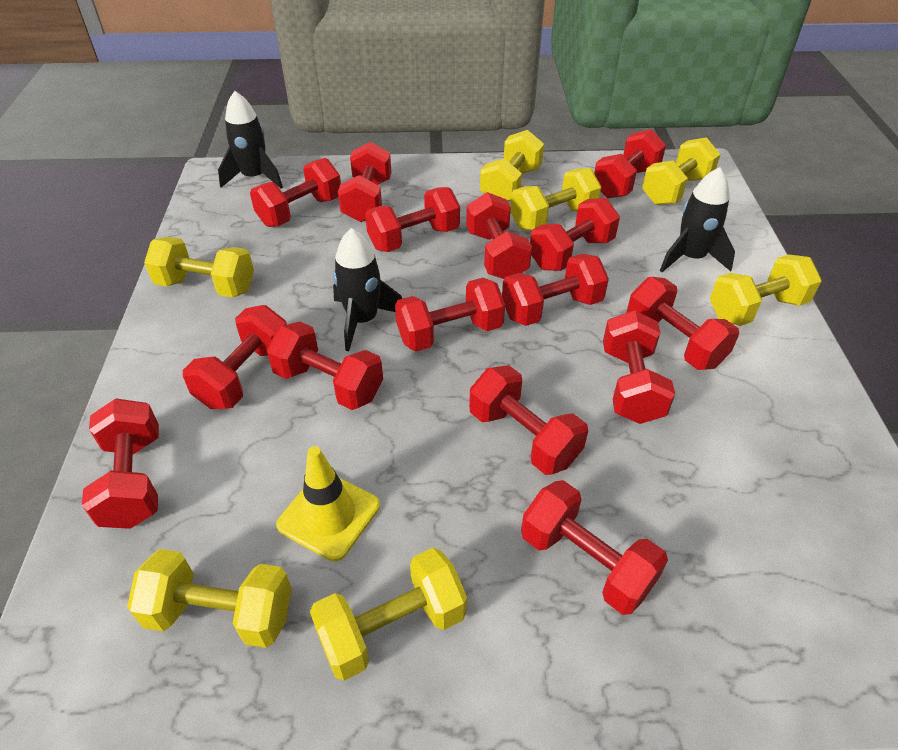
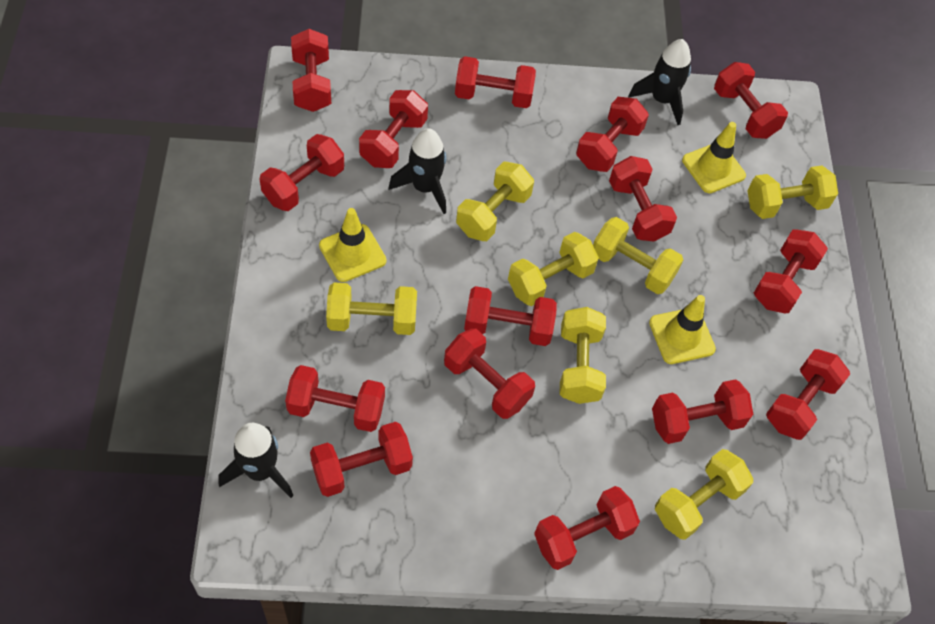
yellow traffic cone: [276,446,380,561] = 1 -> [319,208,386,282] [649,295,716,364] [682,122,746,193] = 3

